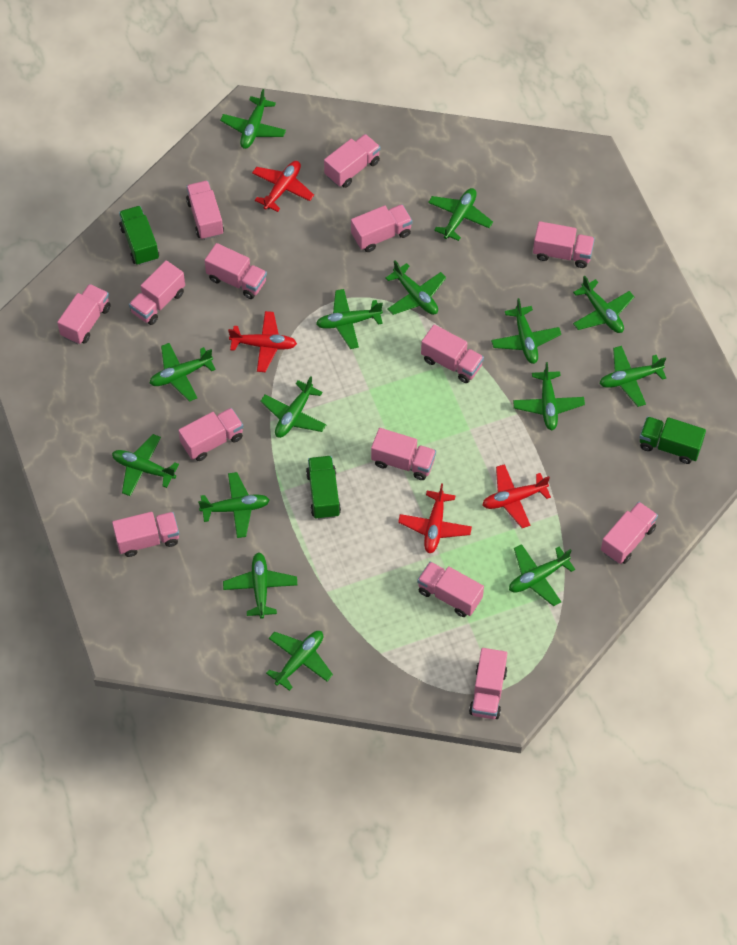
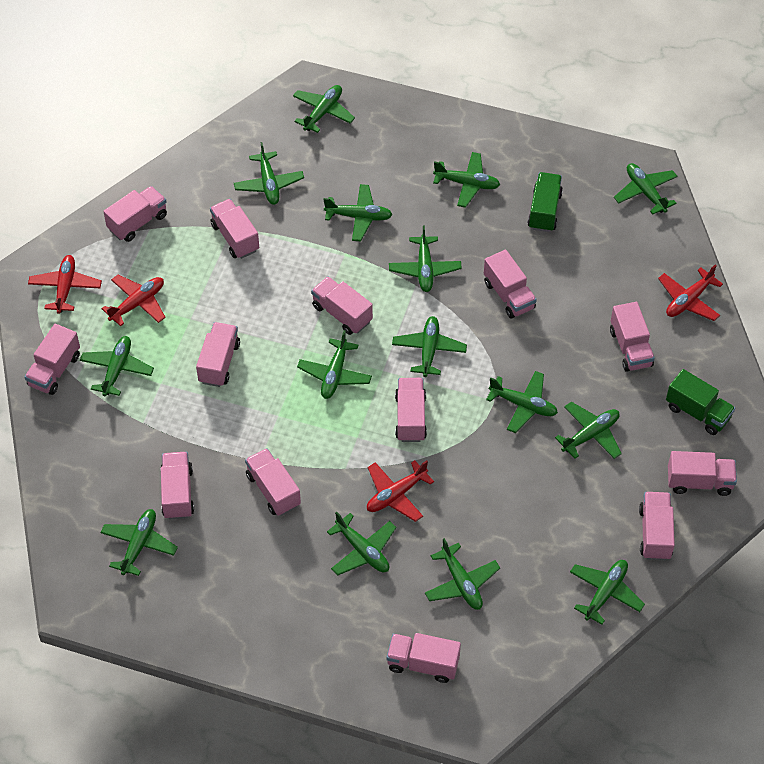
green truck: [119,206,159,266] [306,456,341,520] [639,416,706,464] = 3 -> [527,172,563,232] [666,369,735,435] = 2
pink truck: [57,284,111,345] [112,512,179,557] [129,260,185,325] [178,408,243,461] [186,180,224,240] [205,243,267,299] [324,134,380,188] [351,204,412,252] [371,428,436,480] [417,561,484,617] [421,324,484,383] [469,648,507,719] [533,221,595,268] [601,502,658,564] = 14 -> [24,324,80,395] [103,186,167,242] [160,452,194,520] [196,322,240,387] [210,199,259,259] [245,448,301,516] [311,276,373,335] [386,633,461,683] [395,378,427,442] [484,250,537,319] [610,302,655,372] [639,492,675,560] [668,451,737,496] = 13

